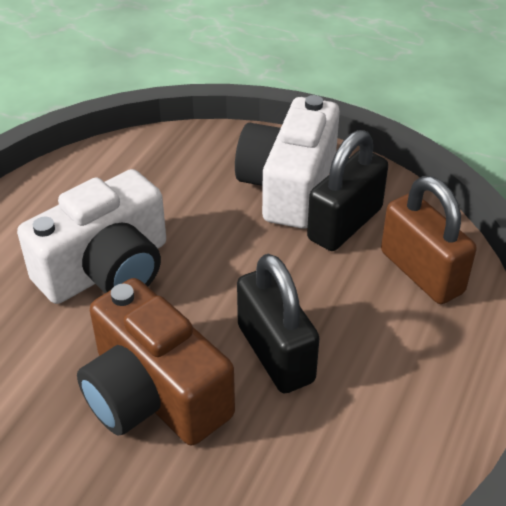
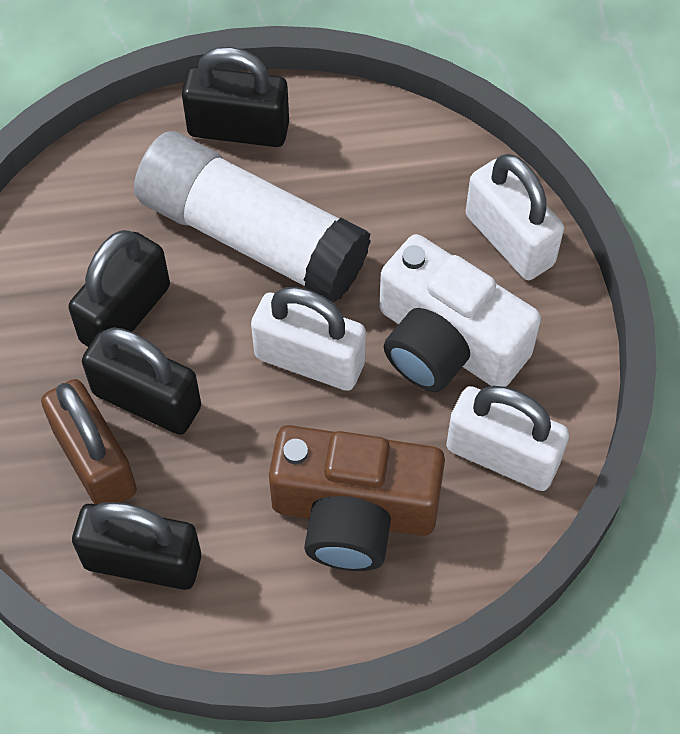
black padlock: [237,254,319,393] [307,130,388,251] = 2 -> [68,230,170,347] [72,502,201,590] [82,327,201,435] [182,47,289,147] = 4
white camera: [17,169,166,304] [235,95,340,229] = 2 -> [379,234,541,392] = 1
white glue stick: none = 0 -> [134,131,371,303] = 1
white padlock: none = 0 -> [251,287,366,391] [446,386,569,491] [466,154,564,280] = 3

